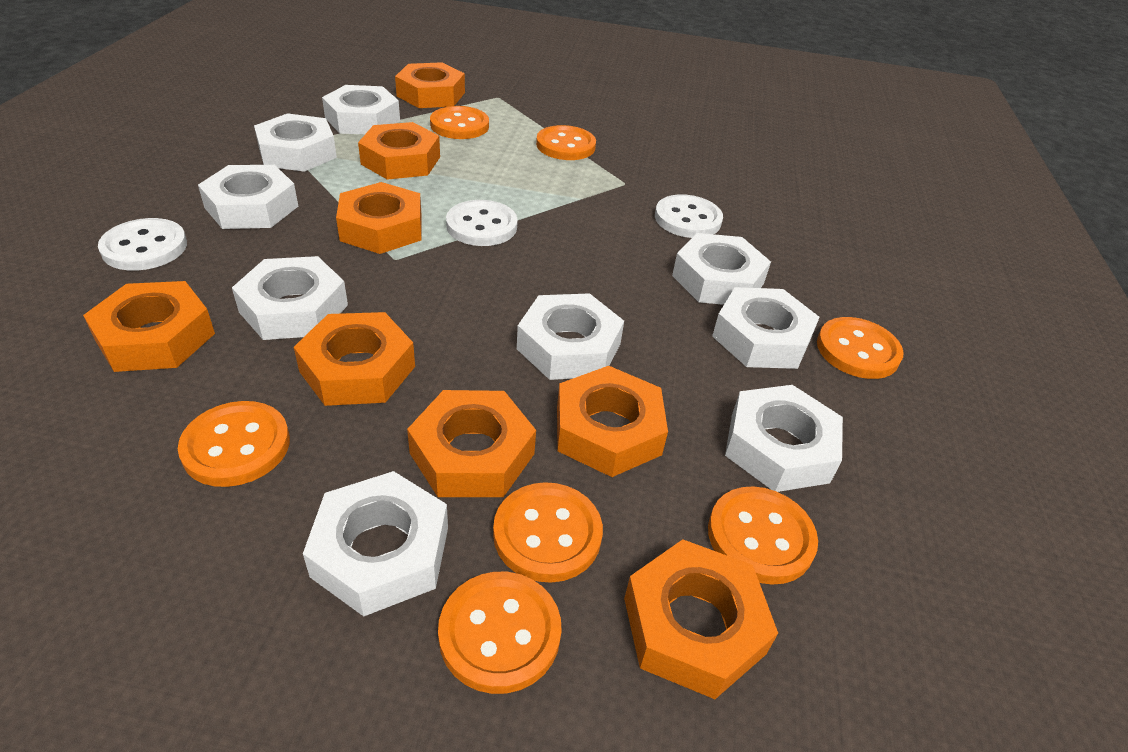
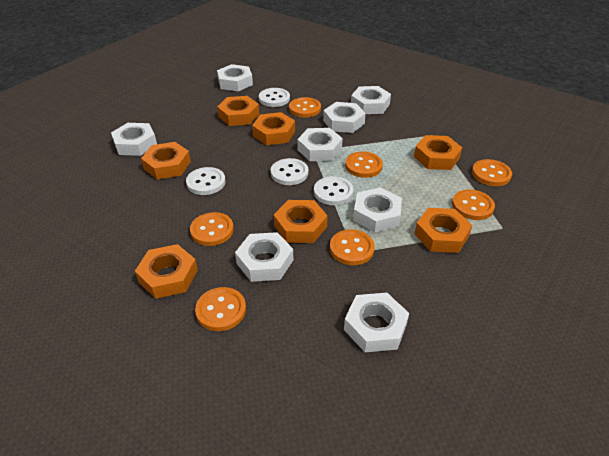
orange nut: [83,281,215,372] [294,312,415,406] [336,182,422,254] [358,122,440,180] [395,62,465,108] [407,390,536,497] [557,366,668,477] [624,539,778,699] = 8 -> [135,244,198,299] [141,142,191,179] [217,96,259,126] [252,112,295,145] [274,200,328,243] [414,135,462,170] [415,208,472,253] = 7
white button: [98,218,187,271] [446,200,518,246] [655,194,723,238] = 3 -> [186,167,226,195] [259,88,290,107] [271,158,308,185] [314,176,353,205] = 4
white nut: [198,165,298,229] [232,256,348,340] [254,113,337,172] [303,471,448,616] [322,85,400,134] [517,293,624,380] [672,233,771,305] [712,287,820,369] [725,385,843,492] = 9 -> [111,123,157,156] [217,64,253,91] [235,232,293,282] [297,128,343,161] [323,102,366,133] [344,293,409,352] [351,86,391,114] [353,187,402,233] = 8

